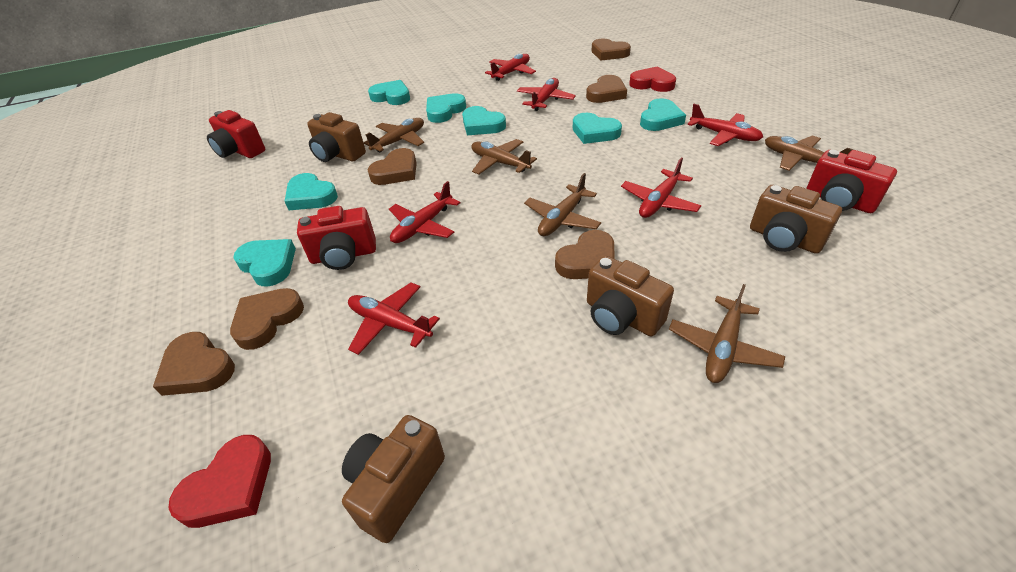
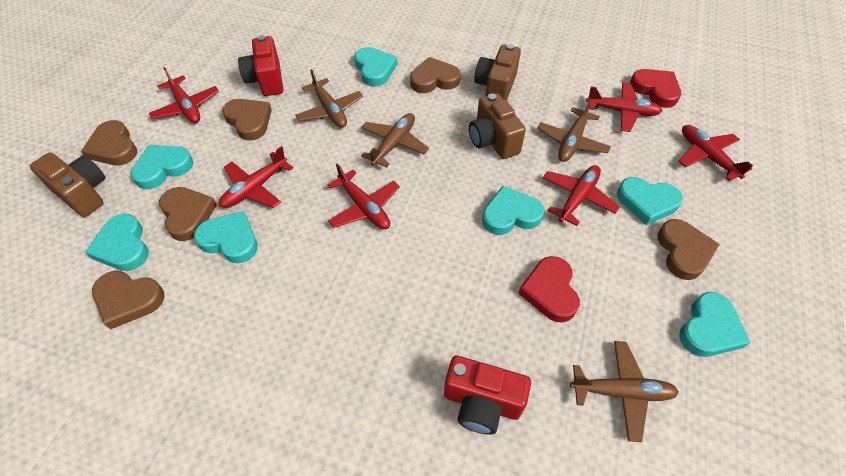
brown camera: [307,112,366,162] [342,415,445,543] [587,256,674,336] [750,185,842,254] = 4 -> [30,152,106,217] [469,93,526,159] [474,44,521,100] = 3
brown plane: [364,118,424,153] [471,139,537,175] [524,173,601,236] [669,284,786,383] [765,136,854,171] = 5 -> [295,69,363,128] [361,113,429,168] [537,98,611,162] [570,341,679,442] = 4
red camera: [207,110,265,158] [297,206,376,270] [806,150,897,213] = 3 -> [238,35,283,96] [444,356,531,434] = 2

